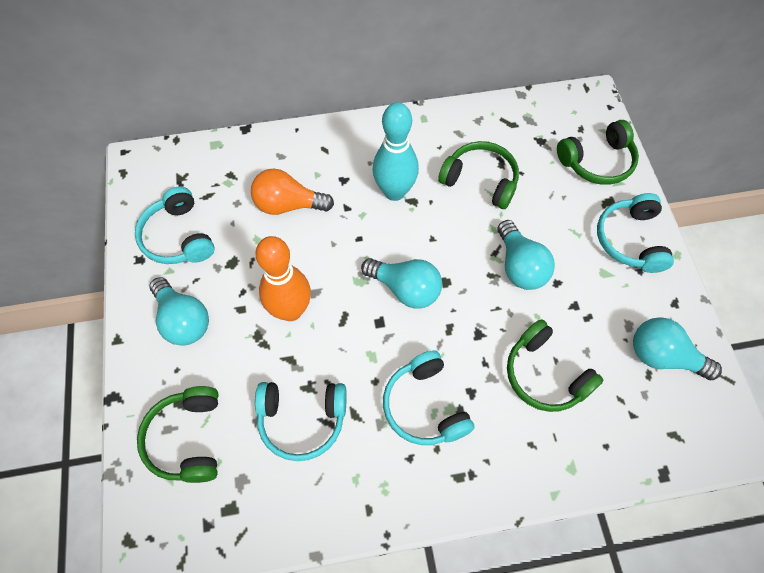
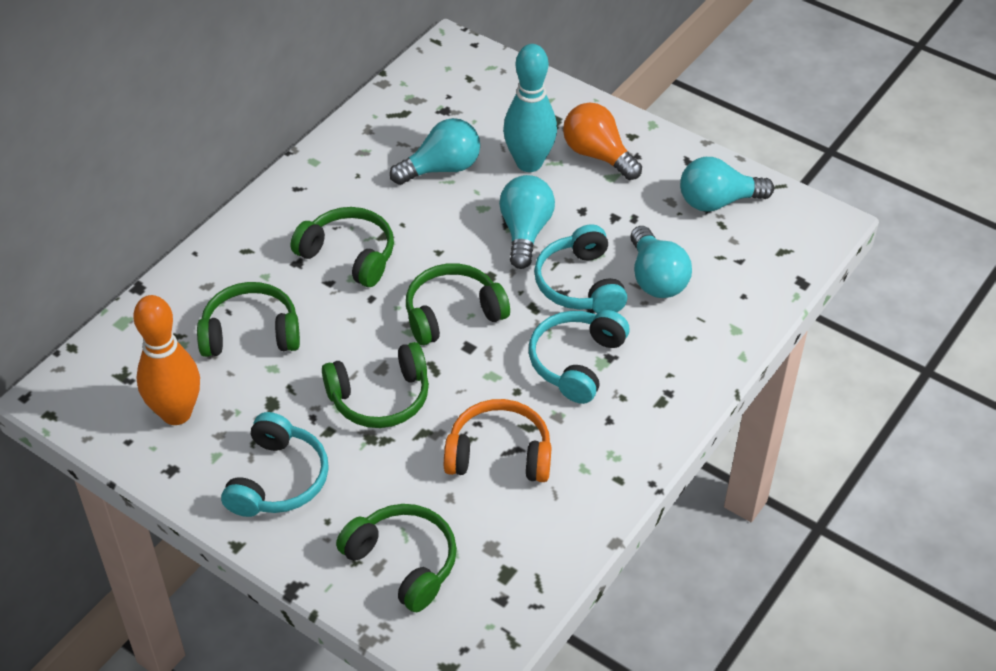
green headphones: [137,386,218,483] [438,141,519,209] [507,319,604,412] [557,120,639,185] = 4 -> [197,282,300,357] [291,207,394,287] [322,342,429,428] [336,504,457,612] [406,263,510,345] = 5
orange headphones: none = 0 -> [444,399,552,482] = 1
turquoise headphones: [135,186,215,264] [255,382,347,461] [383,350,474,445] [597,193,674,273] = 4 -> [221,412,329,517] [529,310,630,404] [534,224,627,313] = 3

